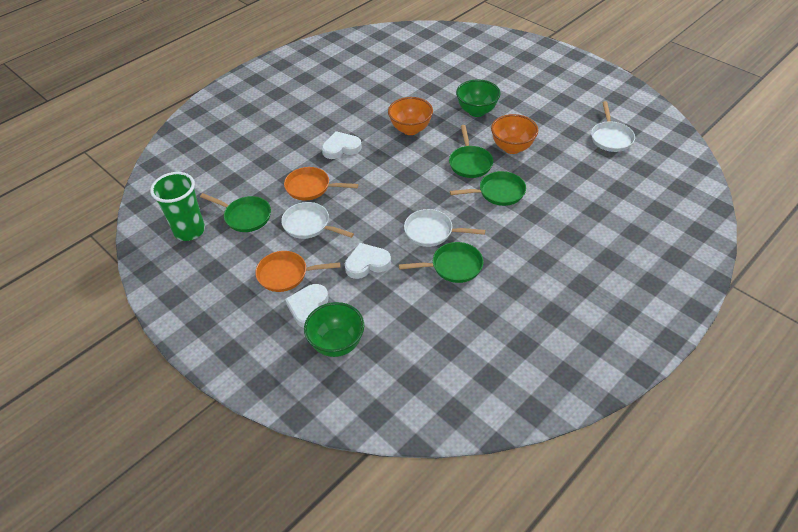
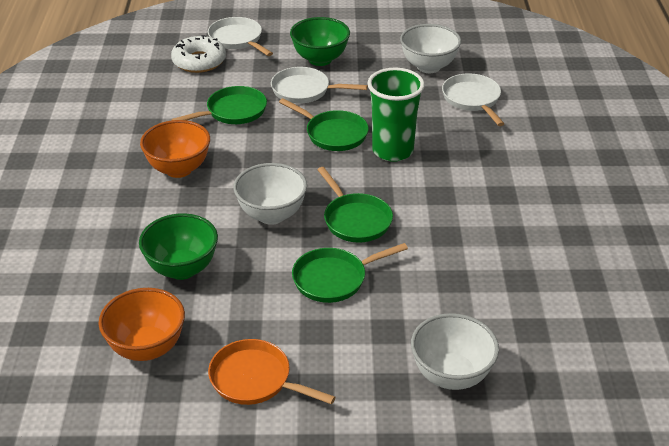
orange pan: [255,251,341,292] [284,167,359,200] = 2 -> [208,339,335,405] = 1
white bowl: none = 0 -> [233,163,307,225] [400,24,461,73] [411,313,499,390] = 3
white donut: none = 0 -> [171,35,226,73] = 1
white heart: [285,284,328,328] [322,131,362,159] [345,243,391,279] = 3 -> none = 0

